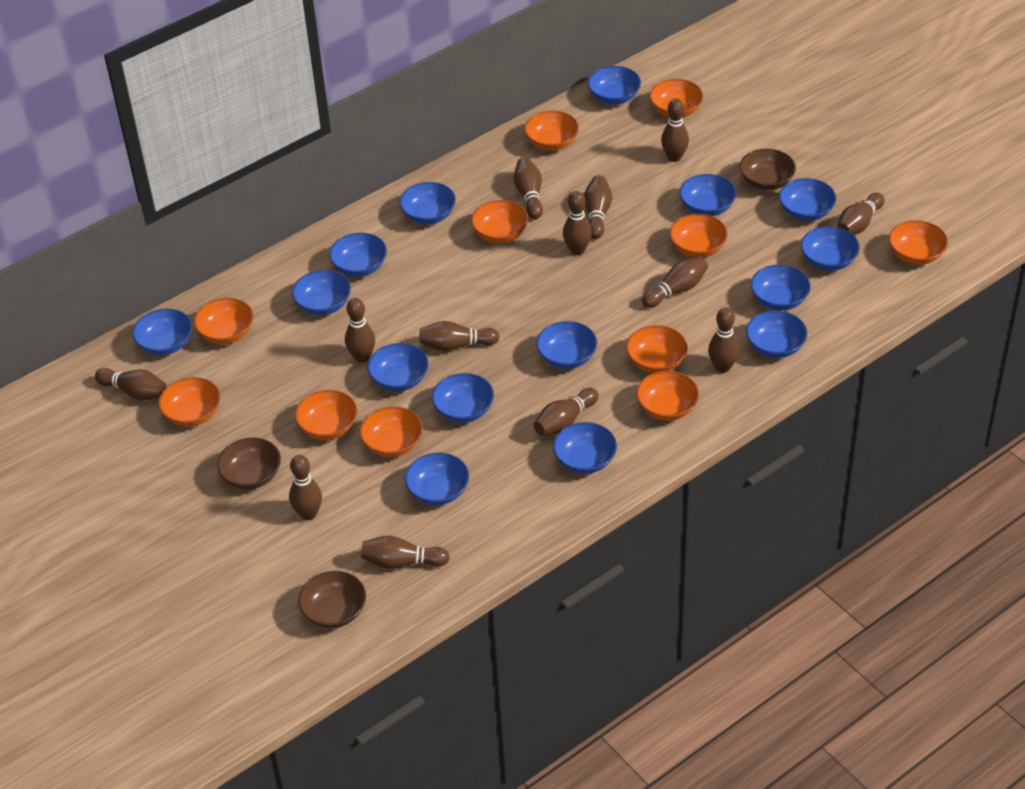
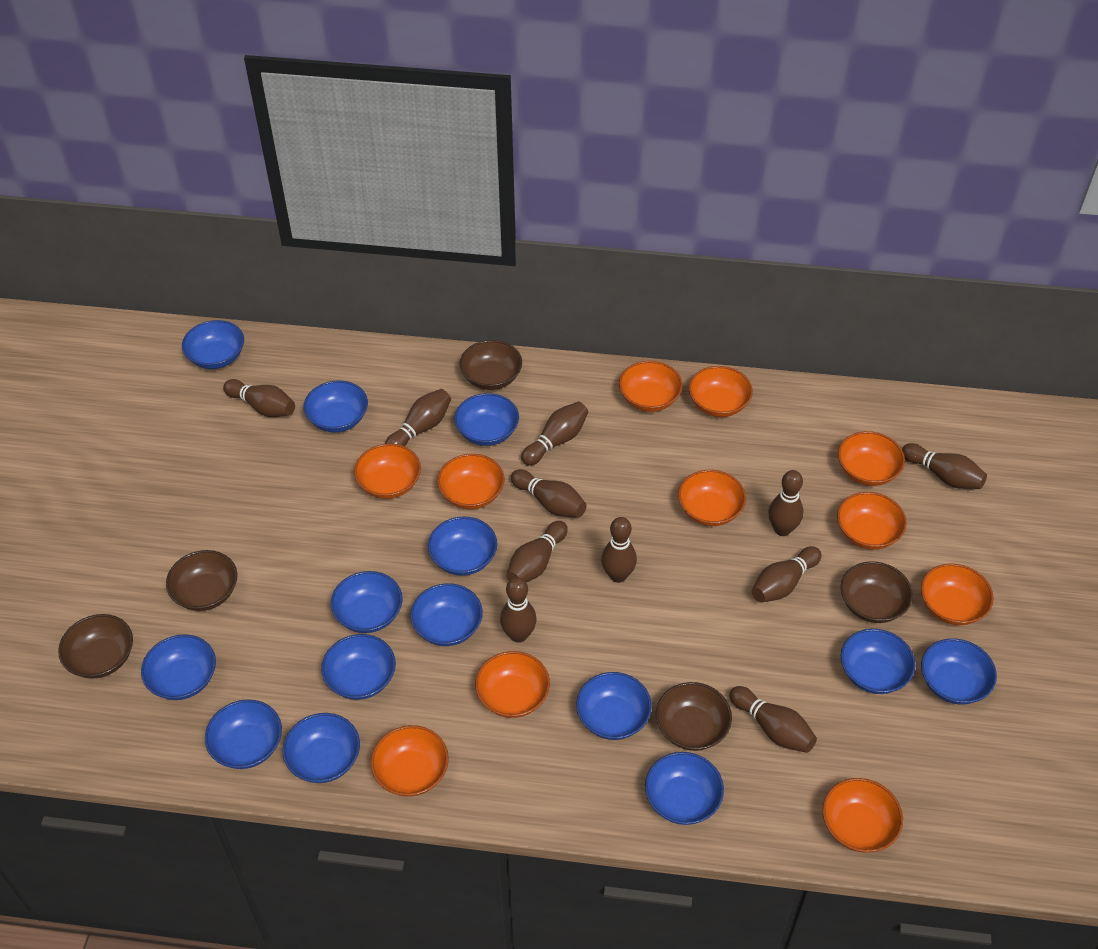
blue bowl: [132,309,192,355] [292,270,351,315] [329,233,387,277] [367,343,429,391] [399,182,456,224] [405,452,469,505] [432,373,494,423] [536,321,597,369] [553,422,617,474] [588,66,641,104] [679,174,736,216] [746,310,807,358] [751,265,811,310] [779,178,836,221] [801,226,860,271] = 15 -> [141,635,216,700] [182,320,244,369] [205,699,282,769] [283,713,360,783] [303,380,368,432] [321,634,396,700] [331,571,403,633] [410,583,483,646] [428,516,497,576] [454,393,519,446] [576,672,652,740] [645,752,724,825] [841,629,916,694] [921,638,997,705] = 14
brown bowl: [217,437,281,489] [298,571,366,628] [739,149,796,190] = 3 -> [58,614,133,679] [166,550,237,611] [460,340,522,390] [656,682,732,751] [841,561,913,623] = 5
brown bowling pin: [95,368,167,400] [289,455,322,520] [345,298,375,363] [361,535,450,569] [420,321,500,351] [514,157,543,219] [534,388,599,436] [563,191,592,255] [584,175,612,239] [642,257,708,308] [661,98,689,162] [708,307,739,373] [837,192,885,235] = 13 -> [223,379,295,417] [385,389,451,446] [500,577,537,643] [506,521,568,582] [511,469,587,517] [521,402,588,466] [601,517,637,583] [729,686,817,753] [752,546,821,603] [768,470,803,536] [902,443,987,489] = 11

